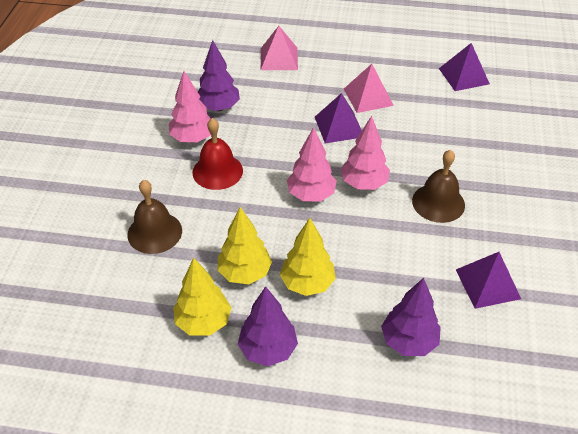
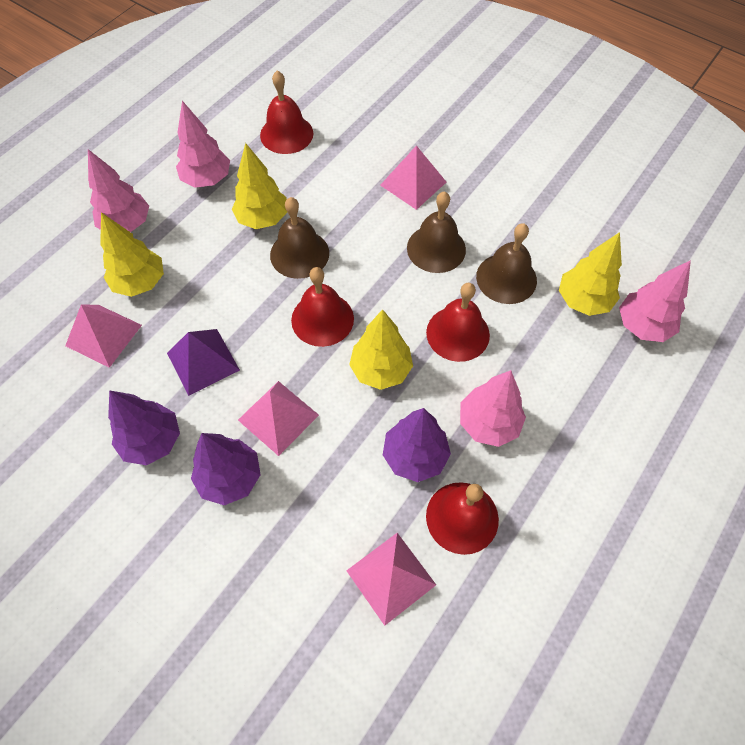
brown bell: [127,180,182,254] [412,150,465,223] = 2 -> [270,197,329,279] [407,191,466,273] [476,223,537,304] = 3
pink pyramid: [261,26,298,70] [344,64,394,113] = 2 -> [65,304,142,368] [238,381,319,456] [346,533,436,626] [380,146,446,210] = 4
pink tree: [169,71,211,142] [287,127,337,201] [341,116,390,190] = 3 -> [88,149,149,232] [176,101,230,188] [460,370,526,447] [619,260,691,342] = 4
purple pyramid: [315,93,362,144] [439,43,490,91] [456,252,521,309] = 3 -> [167,329,240,396] = 1
red bell: [192,118,243,190] = 1 -> [260,71,313,154] [291,267,354,347] [426,283,490,362] [426,482,499,555] = 4
yellow tree: [174,258,232,336] [218,207,272,284] [280,218,336,296] = 3 -> [100,212,164,297] [232,143,287,229] [349,309,413,390] [559,232,622,316] = 4

